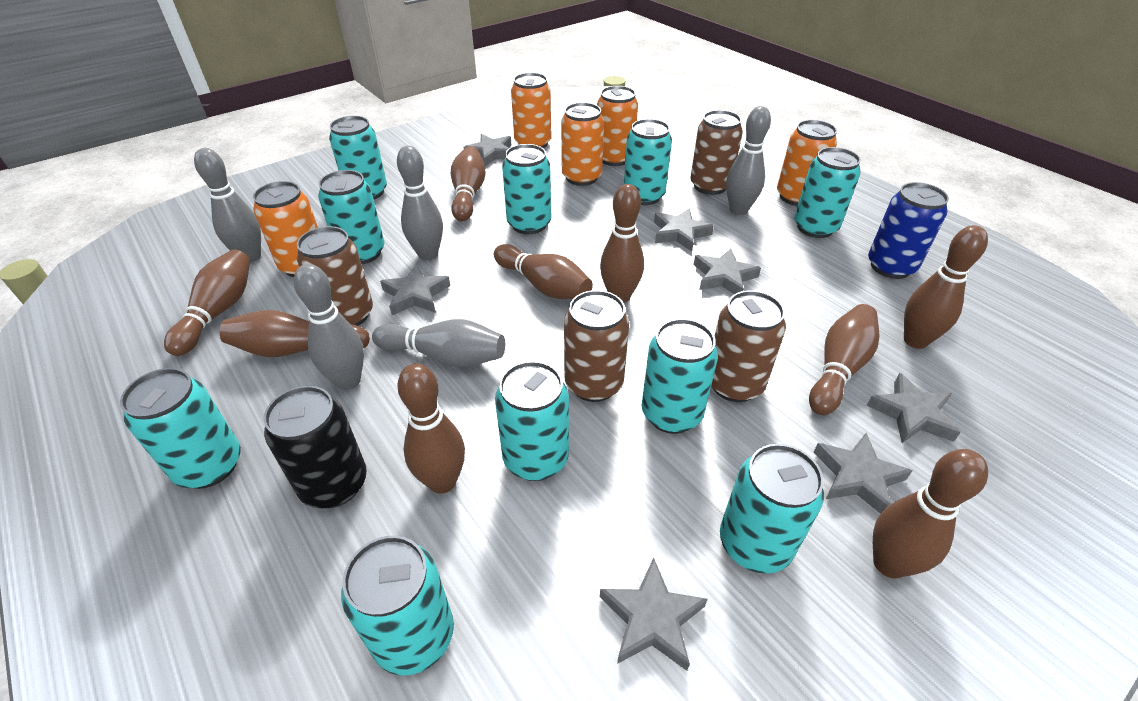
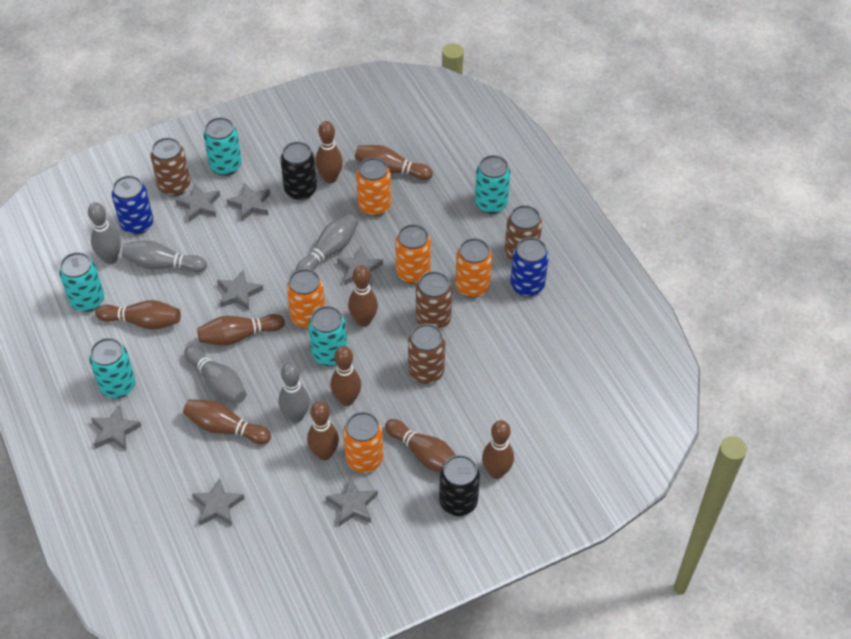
black can: [264,386,367,508] = 1 -> [280,141,317,200] [439,455,480,516] = 2
blue can: [868,182,949,279] = 1 -> [112,176,153,235] [510,237,549,297] = 2
brown bowling pin: [164,249,250,356] [220,310,370,357] [397,363,465,494] [451,146,486,222] [494,244,593,299] [600,184,644,303] [809,304,880,415] [873,449,988,578] [904,225,988,349] = 9 -> [95,300,181,330] [183,399,271,444] [197,314,285,346] [307,402,339,460] [315,121,343,184] [330,346,361,406] [348,265,378,326] [355,145,433,180] [385,419,456,473] [482,420,514,479] = 10
turquoise can: [120,368,241,489] [318,170,384,264] [329,116,387,199] [341,535,454,676] [495,361,569,481] [502,144,551,234] [624,119,672,205] [641,318,718,434] [720,444,824,574] [794,147,861,238] = 10 -> [59,252,104,312] [89,338,136,398] [204,117,242,176] [308,306,347,366] [475,155,510,214] = 5

